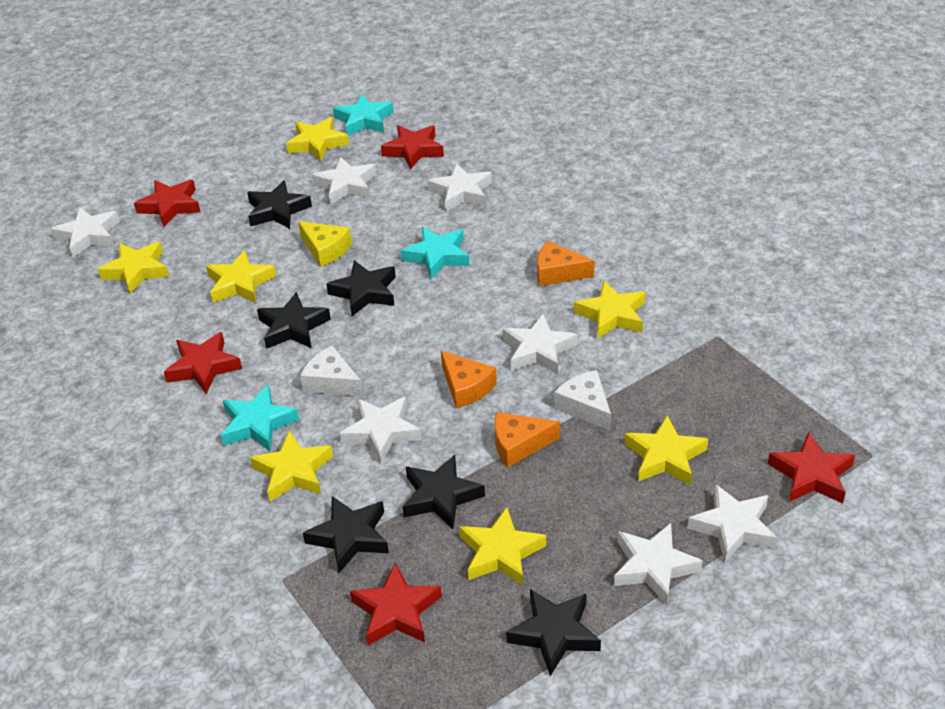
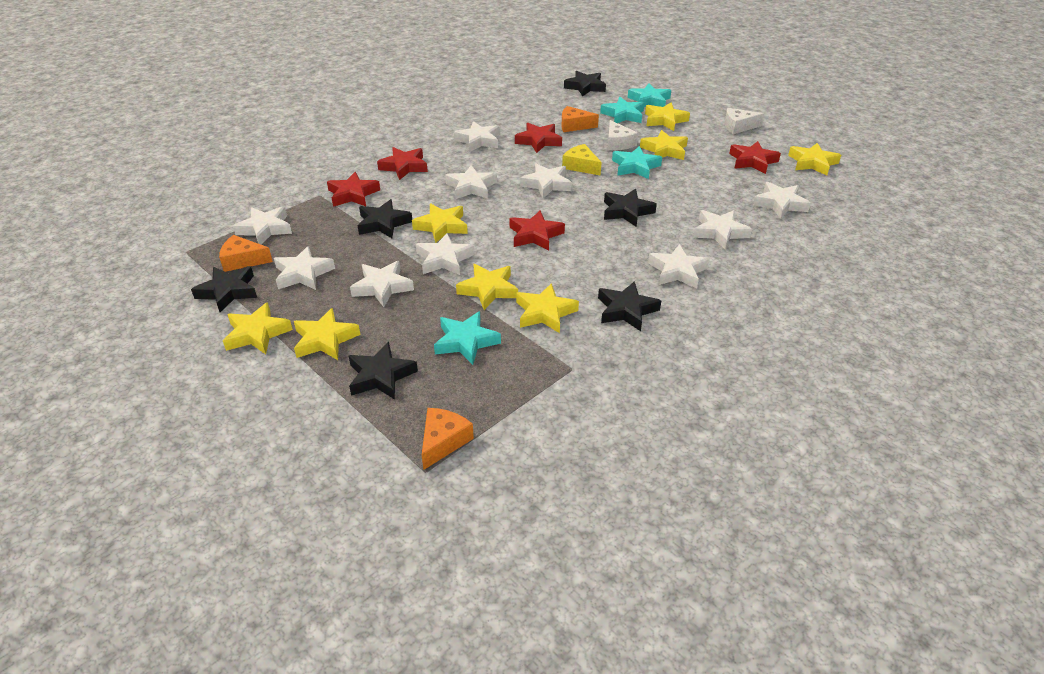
turquoise star: [221,385,299,451] [333,94,394,136] [401,227,470,279] = 3 -> [434,311,501,365] [600,97,644,123] [612,146,662,179] [628,83,671,107] = 4
white star: [51,207,120,257] [312,157,376,204] [340,396,422,463] [427,163,492,211] [503,314,577,374] [614,523,703,605] [687,484,777,562] = 7 -> [233,206,292,244] [274,246,335,290] [350,261,414,307] [416,233,475,275] [445,165,497,199] [454,121,500,152] [520,163,572,198] [648,244,710,289] [693,210,752,249] [753,182,811,219] = 10
yellow star: [98,242,169,294] [206,250,276,303] [250,431,333,502] [286,117,349,162] [459,507,546,586] [574,281,645,339] [625,415,708,485] = 7 -> [223,302,293,354] [294,308,361,360] [412,203,468,243] [456,264,518,310] [516,283,579,333] [640,130,688,160] [645,102,690,131] [788,143,841,176] = 8

